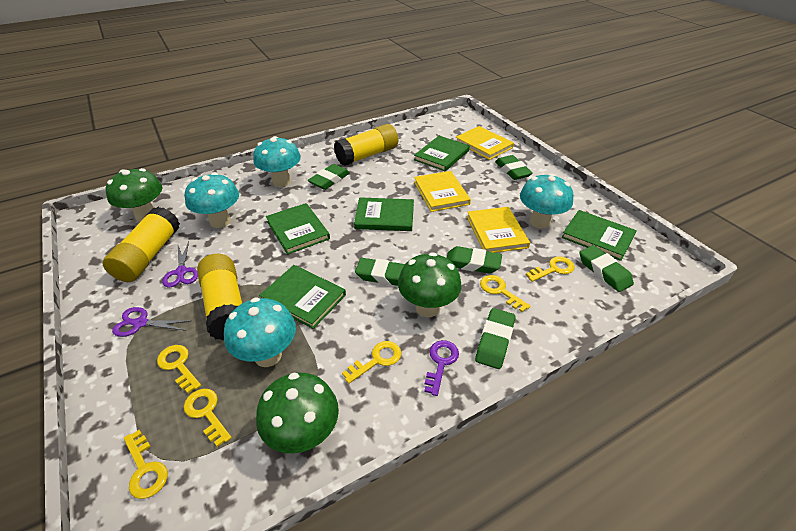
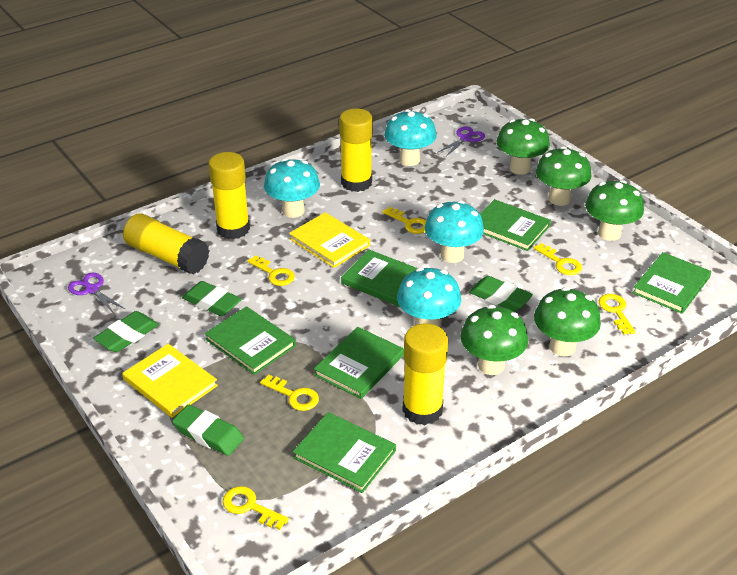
green book: [259,265,346,329] [266,203,330,255] [354,197,414,231] [414,136,470,171] [561,210,637,261] = 5 -> [205,306,296,375] [293,412,396,493] [314,327,404,399] [341,250,417,307] [480,199,551,251] [633,252,711,314] = 6
green eraser: [308,164,350,190] [355,258,405,286] [446,246,502,274] [475,308,516,369] [495,155,533,180] [579,245,634,292] = 6 -> [93,311,159,352] [172,405,244,456] [182,281,242,316] [469,276,533,311] = 4
green mushroom: [106,168,163,222] [256,373,339,453] [398,252,462,317] = 3 -> [461,305,528,375] [496,118,550,175] [534,287,601,356] [536,146,591,206] [585,180,644,241] = 5
purple key: [424,340,459,396] = 1 -> none = 0
yellow book: [414,171,471,212] [456,126,514,160] [467,207,530,253] = 3 -> [122,344,218,417] [289,212,370,268] = 2
yellow glue stick: [102,207,180,282] [197,254,242,341] [334,124,398,166] = 3 -> [123,213,210,274] [208,152,250,239] [339,108,373,192] [402,323,448,425] = 4

